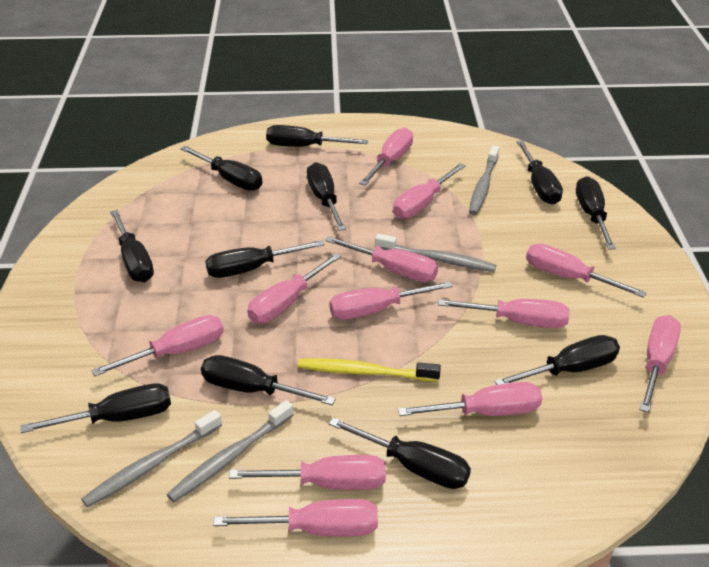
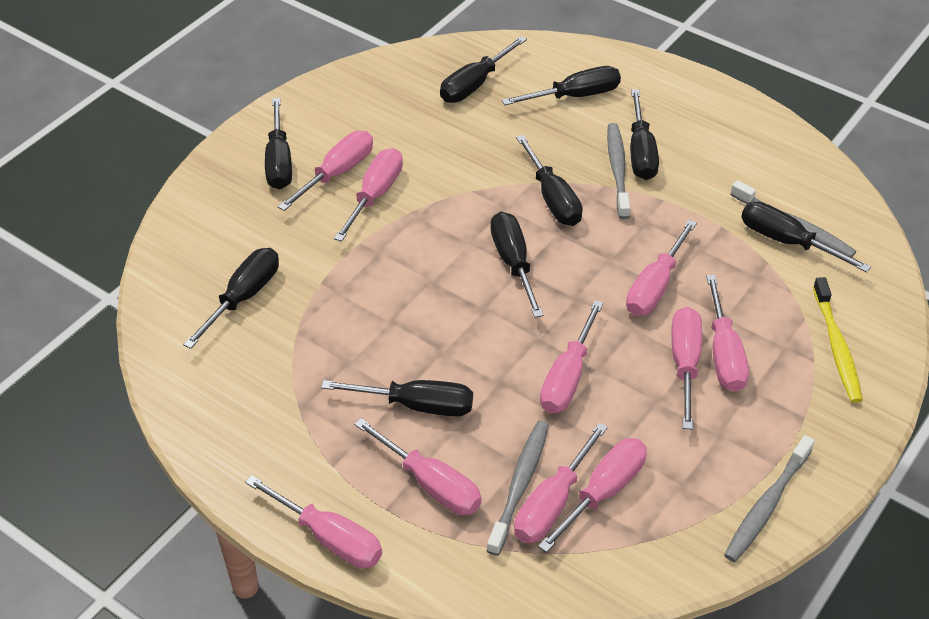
black screwdriver: [20,383,171,433] [110,210,154,282] [180,146,263,191] [201,355,336,405] [205,240,325,278] [266,125,368,147] [307,162,346,231] [329,417,471,489] [494,335,620,385] [517,141,563,204] [576,176,616,249] = 11 -> [183,248,279,349] [265,98,292,190] [321,380,473,417] [440,36,527,103] [490,212,543,318] [502,66,621,105] [516,135,583,226] [630,89,659,180] [741,202,871,272] = 9
pink screwdriver: [91,315,224,376] [213,499,378,537] [229,455,386,490] [247,253,341,323] [325,236,438,282] [329,281,453,320] [359,127,413,186] [393,163,466,219] [398,382,542,416] [438,299,570,328] [526,244,647,298] [640,315,681,413] = 12 -> [245,475,382,568] [278,131,373,211] [334,148,403,242] [354,418,481,515] [514,422,608,543] [538,438,647,553] [540,300,603,413] [626,220,697,316] [671,307,702,430] [706,275,749,392] = 10

